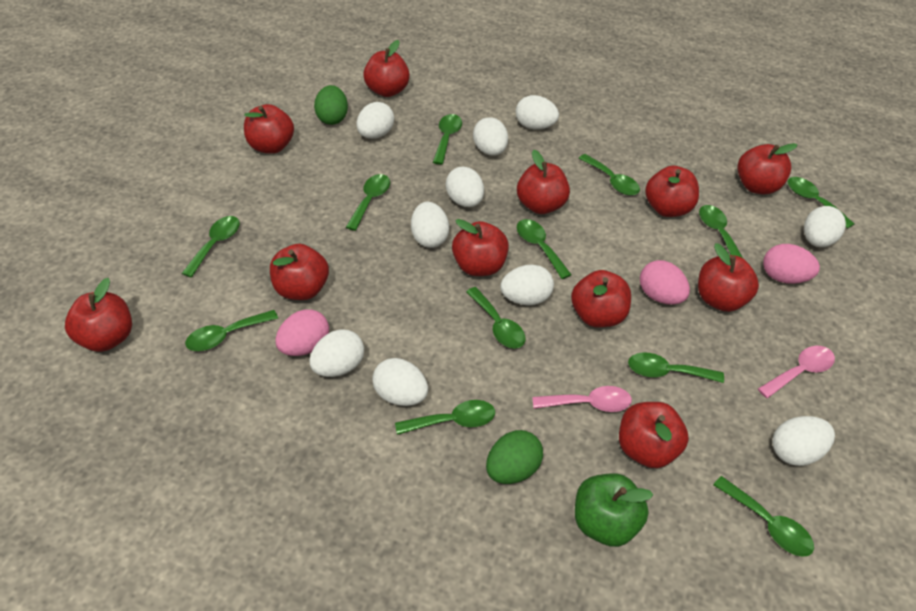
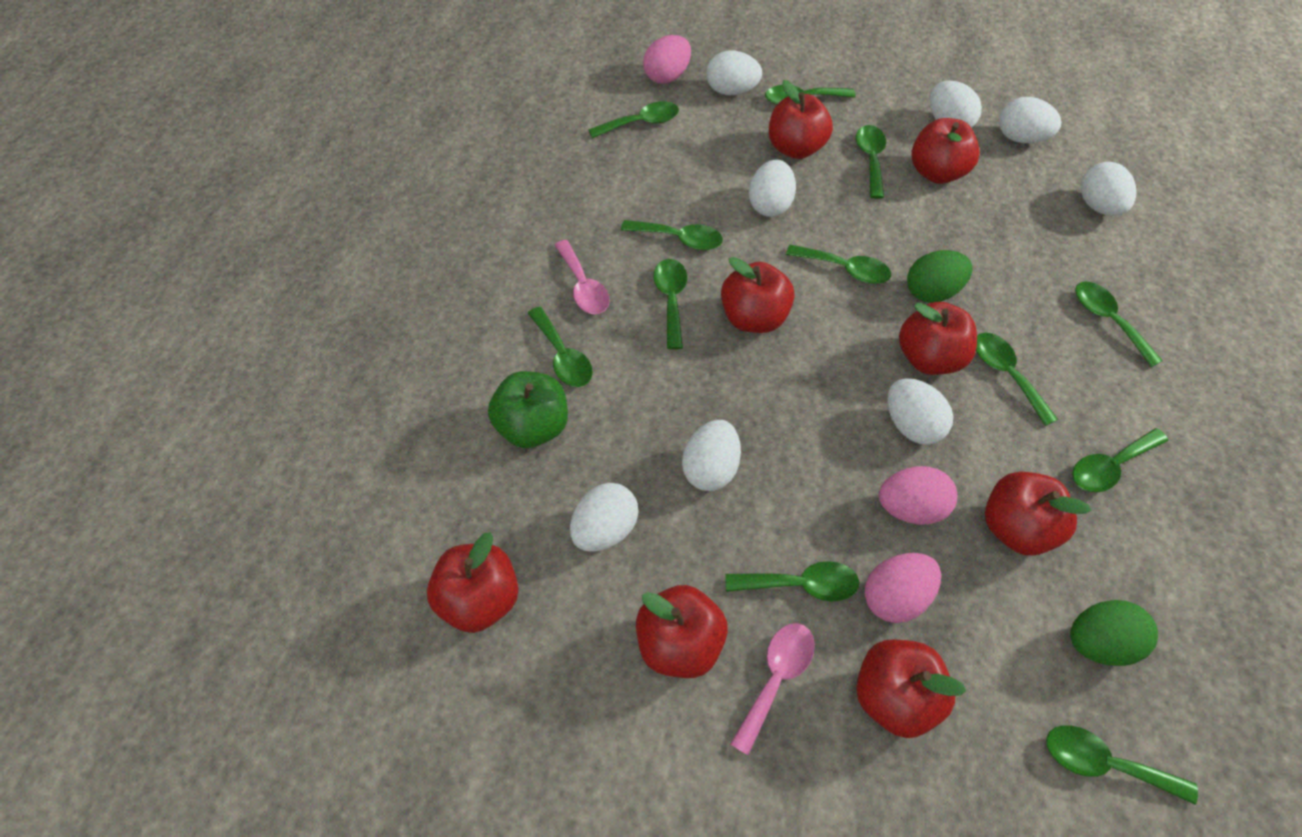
red apple: [65,278,132,352] [244,104,294,154] [270,244,329,300] [363,40,410,97] [452,219,509,276] [517,150,570,214] [571,270,631,327] [619,402,689,468] [645,166,699,217] [698,243,759,312] [737,143,797,194] = 11 -> [427,532,519,633] [636,585,728,678] [721,257,795,333] [769,80,833,159] [856,639,966,738] [899,302,977,375] [911,118,980,184] [985,471,1092,555] = 8
white egg: [309,330,364,377] [356,102,394,139] [372,358,428,406] [411,202,449,248] [446,167,484,207] [473,117,508,156] [500,264,554,305] [516,95,559,130] [772,416,835,466] [804,206,846,247] = 10 -> [570,483,638,551] [682,420,741,491] [706,50,762,95] [749,159,796,217] [887,378,953,445] [930,81,982,128] [999,97,1062,143] [1081,162,1137,216] = 8

